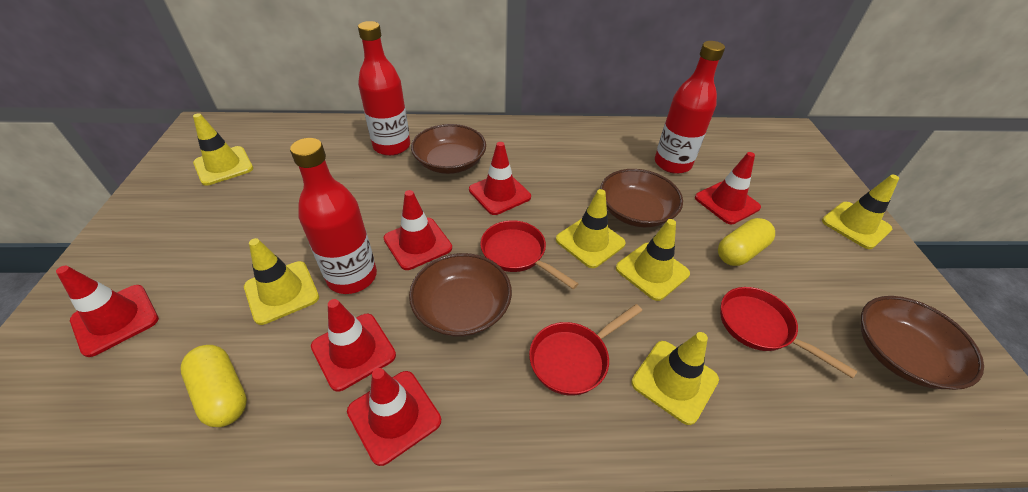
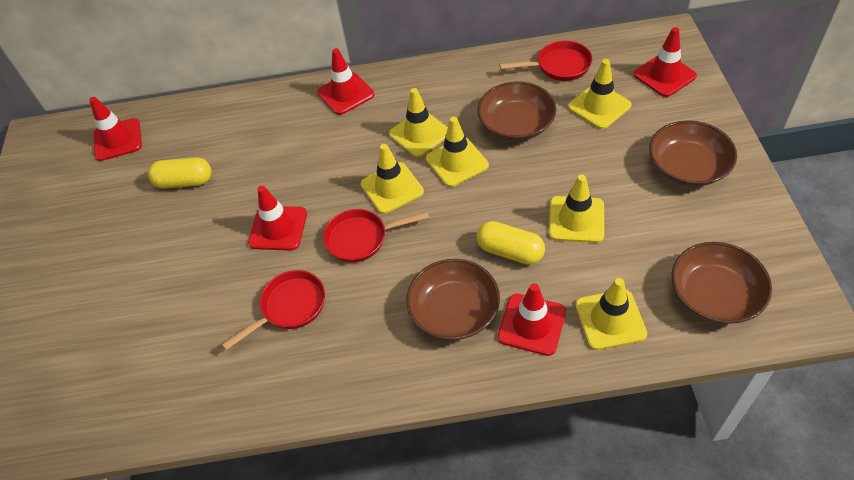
red bottle: [290,138,377,294] [358,21,410,156] [655,41,725,174] = 3 -> none = 0
red traffic cone: [56,266,159,357] [311,299,396,391] [347,368,441,466] [384,190,452,270] [469,142,531,215] [695,152,761,224] = 6 -> [89,97,142,161] [248,186,307,251] [317,48,374,115] [498,283,566,356] [634,27,697,97] = 5

